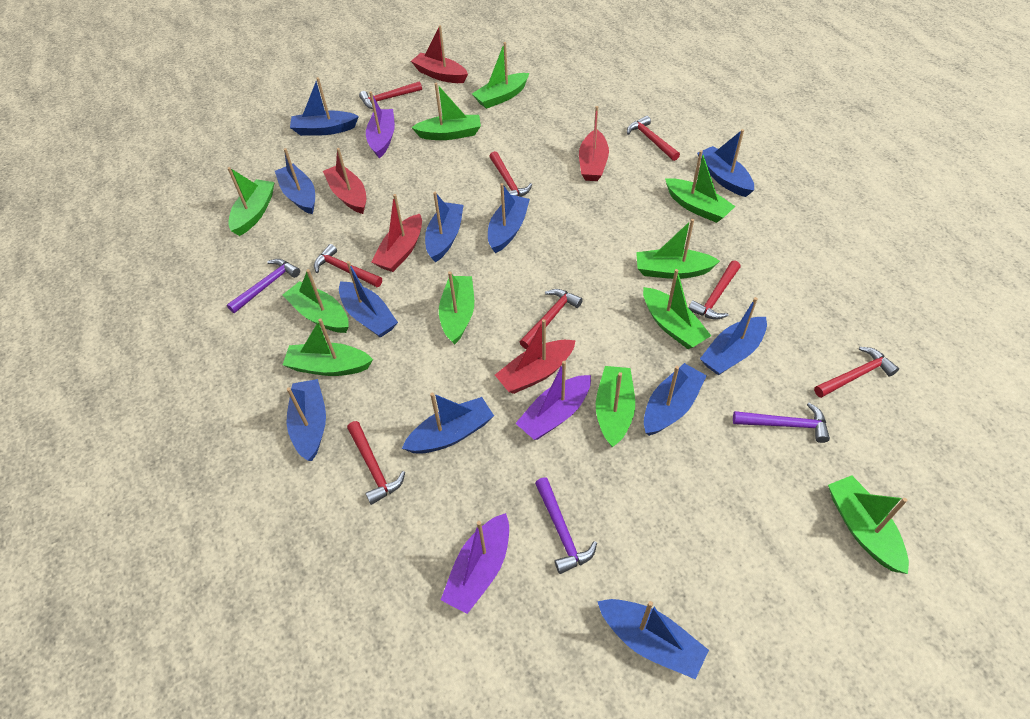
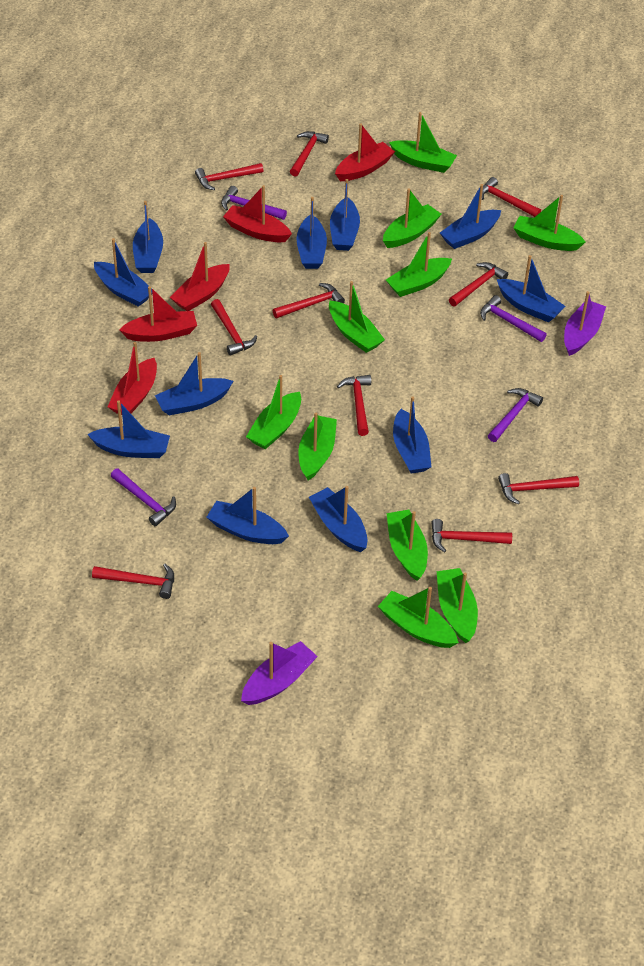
green boat: [227,167,275,236] [283,269,349,333] [283,318,373,376] [411,83,481,140] [439,271,474,345] [472,42,529,109] [596,366,635,447] [636,219,720,279] [643,269,711,349] [665,150,735,223] [828,475,909,574] = 11 -> [246,375,301,449] [299,413,337,481] [329,281,385,353] [378,587,459,648] [383,188,441,248] [386,232,452,297] [387,510,428,581] [389,112,457,173] [437,568,478,643] [513,195,585,251] = 10
purple boat: [366,91,395,158] [441,513,509,614] [515,361,591,440] = 3 -> [241,641,318,705] [564,291,606,356] = 2
purple hammer: [227,259,300,313] [535,477,597,574] [733,403,830,443] = 3 -> [111,468,176,526] [221,186,287,220] [480,295,547,342] [488,388,543,442] = 4
red hammer: [314,244,382,287] [347,421,405,505] [359,81,422,109] [489,151,532,197] [520,289,583,349] [627,116,680,161] [689,261,741,320] [814,347,899,398] = 8 -> [92,564,174,599] [195,163,264,190] [211,299,257,356] [273,283,345,318] [290,131,329,177] [337,375,371,436] [431,519,512,552] [449,262,508,306] [482,177,541,217] [498,473,579,504] = 10

